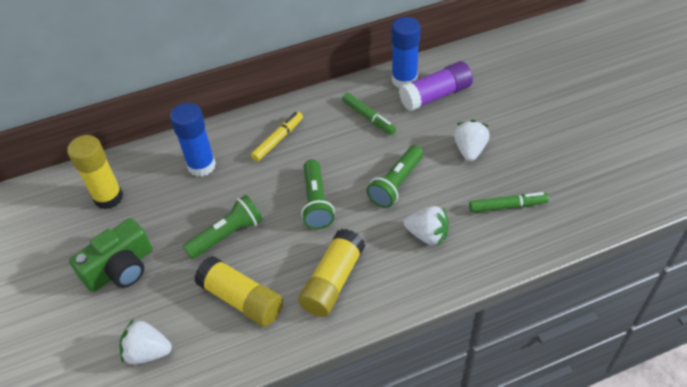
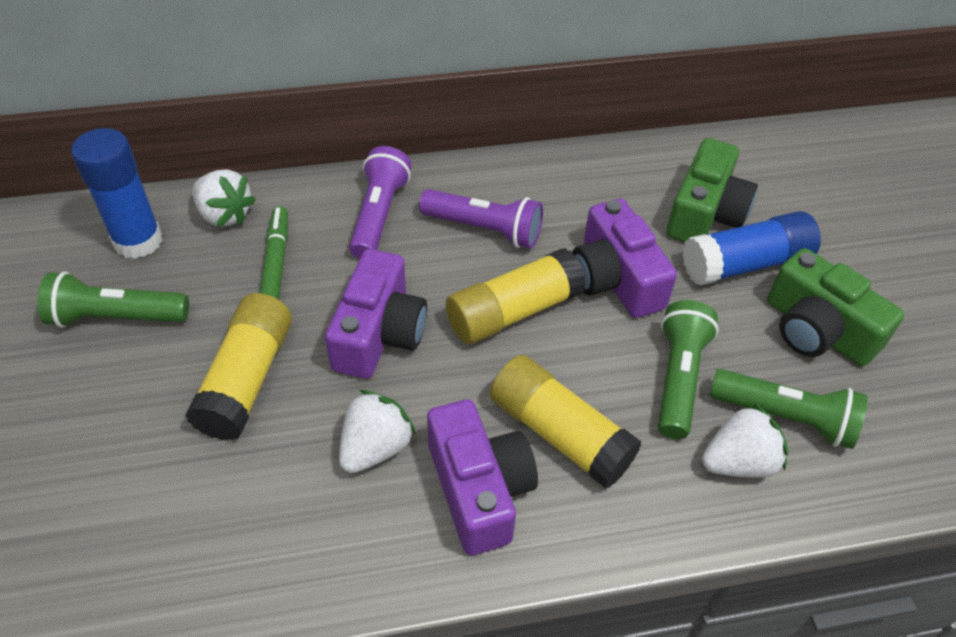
green camera: [69,218,152,292] = 1 -> [666,138,758,242] [767,248,904,366] = 2
green marker: [342,93,396,135] [469,192,549,213] = 2 -> [260,206,288,300] = 1
purple camera: none = 0 -> [325,249,427,379] [427,399,538,555] [572,199,677,318] = 3
purple flashlight: none = 0 -> [349,146,411,259] [419,189,543,249] = 2
purple glue stick: [399,61,473,111] = 1 -> none = 0
yellow marker: [251,112,303,161] = 1 -> none = 0

